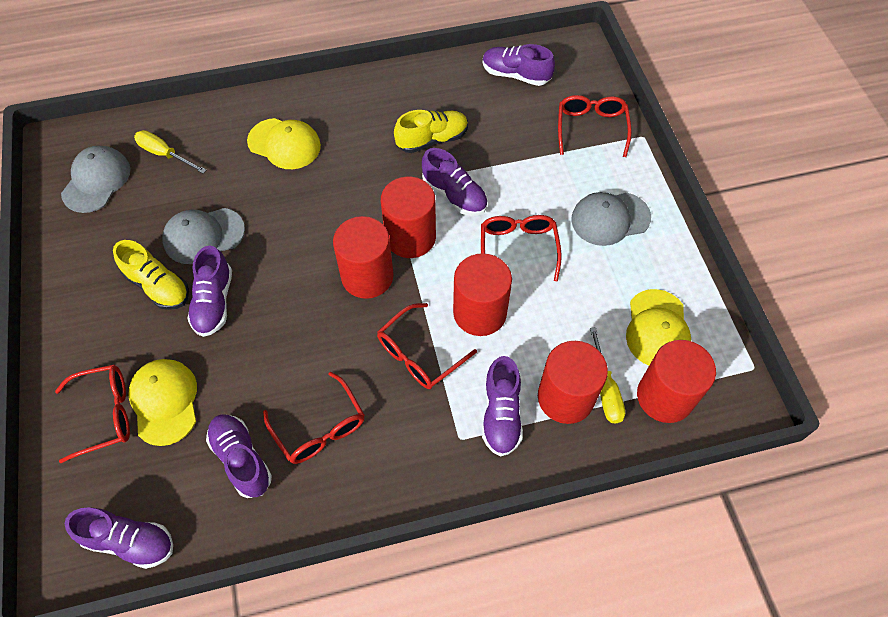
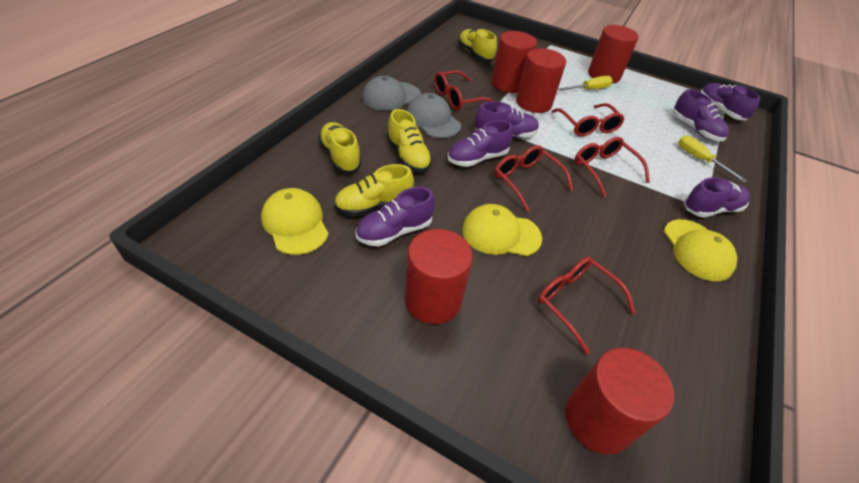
grey cap: [61,146,131,213] [162,208,245,264] [571,192,651,246] = 3 -> [362,76,421,111] [407,93,461,138] = 2
yellow shoe: [113,240,189,310] [394,110,468,153] = 2 -> [318,122,362,173] [334,164,414,216] [387,109,433,172] [458,29,497,61] = 4

